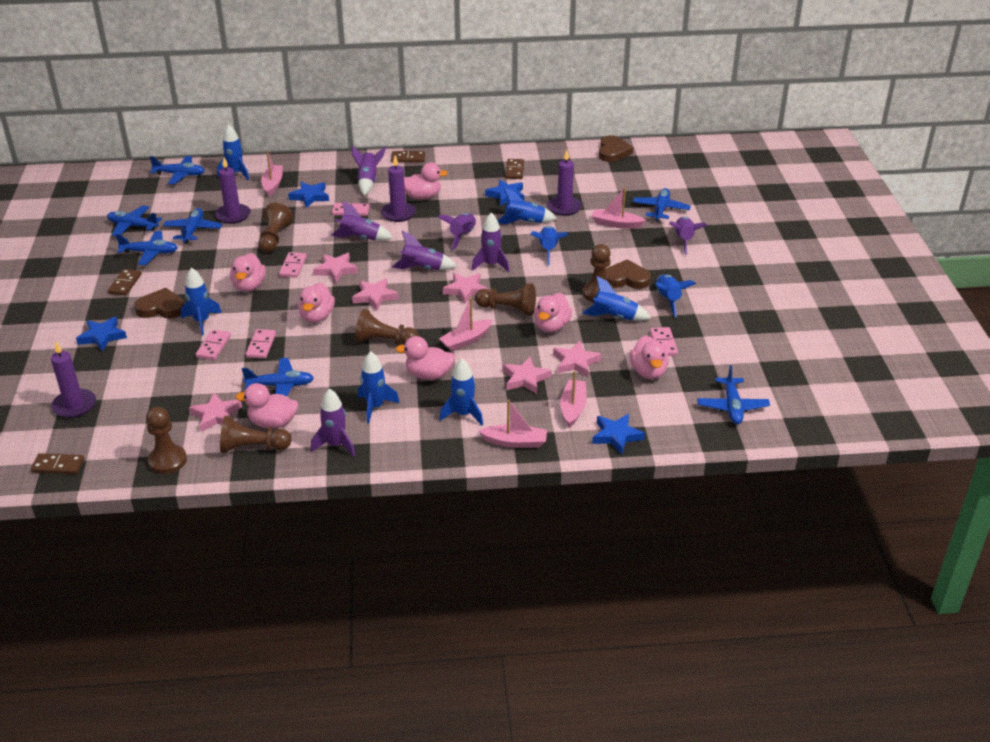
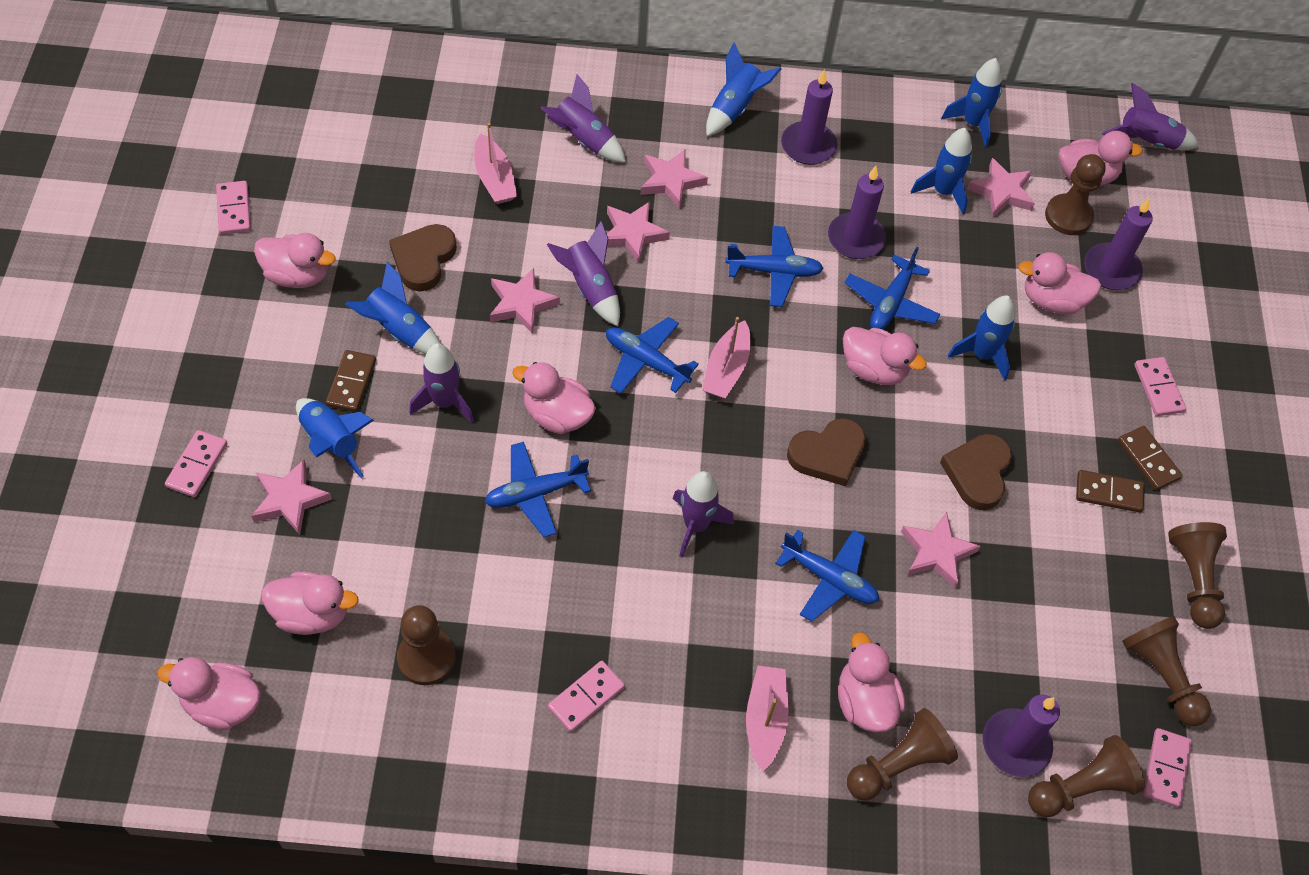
blue plane: [107,205,162,236] [116,231,178,265] [150,156,205,184] [163,208,223,244] [242,358,314,396] [633,188,691,222] [697,365,770,424] = 7 -> [485,442,591,537] [606,317,699,393] [725,226,824,307] [775,530,879,622] [845,247,941,329] = 5
blue rocket: [181,268,222,335] [217,124,250,180] [358,351,400,424] [439,359,483,425] [498,188,557,224] [530,226,568,265] [582,276,651,321] [655,274,696,317] = 8 -> [296,398,374,478] [346,262,441,354] [706,42,781,136] [910,128,972,215] [941,58,1002,148] [948,296,1015,380] = 6
blue star: [76,317,127,351] [288,182,329,208] [485,179,524,206] [592,414,645,454] = 4 -> none = 0
brown domino: [31,453,84,474] [108,269,142,296] [391,151,425,162] [506,159,524,179] = 4 -> [326,350,376,412] [1076,470,1145,513] [1118,426,1183,490] = 3
pink boat: [261,150,283,196] [439,298,493,351] [479,400,547,448] [560,371,587,427] [592,187,646,229] = 5 -> [474,123,517,204] [702,317,750,398] [746,666,789,772] = 3
pink duck: [230,253,266,292] [235,383,298,429] [298,282,335,323] [395,336,455,380] [404,162,448,199] [534,293,572,333] [630,335,669,379] = 7 -> [157,657,261,730] [254,233,336,288] [261,572,359,635] [512,362,596,434] [838,632,905,733] [843,327,927,385] [1018,252,1101,314] [1059,131,1143,186] = 8
purple rocket: [311,389,355,457] [331,201,393,241] [352,146,386,195] [392,231,457,270] [438,213,476,250] [472,213,510,273] [669,217,707,256] = 7 -> [409,343,474,423] [540,74,626,163] [547,221,620,326] [672,471,734,557] [1102,83,1199,150] = 5

